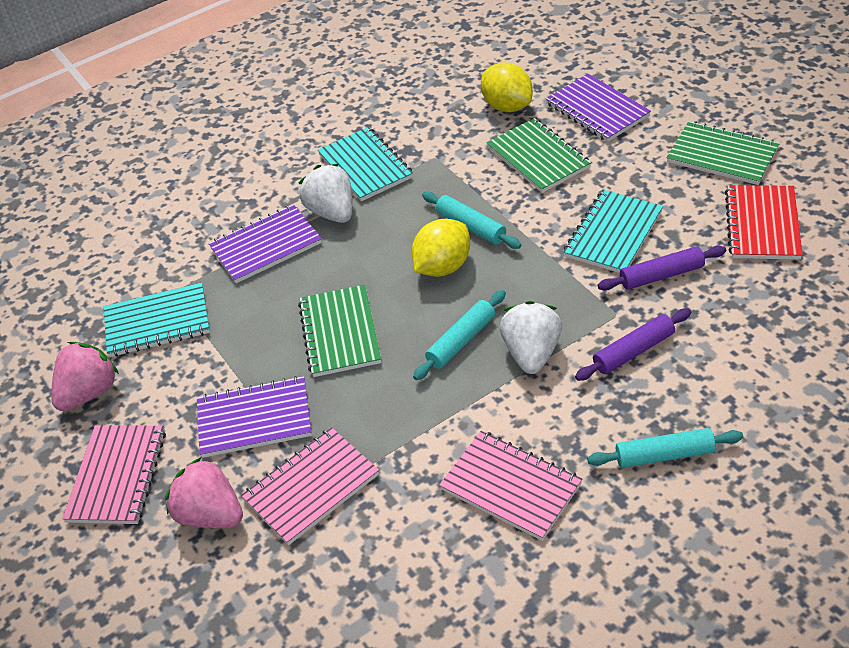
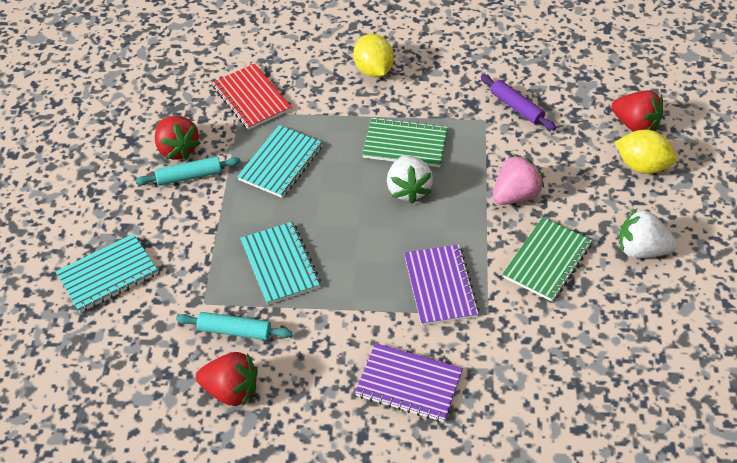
green notebook: [298,284,381,377] [487,118,591,193] [667,121,780,185] = 3 -> [362,117,448,167] [502,217,592,302] = 2
pink notebook: [62,425,166,524] [241,427,379,545] [439,431,582,541] = 3 -> none = 0
pink strawberry: [51,342,119,411] [165,457,243,528] = 2 -> [493,154,544,205] = 1
purple notebook: [197,376,312,458] [209,204,322,283] [546,74,651,142] = 3 -> [355,343,463,422] [404,244,479,326] = 2
purple rolling pin: [575,308,691,381] [598,246,726,291] = 2 -> [481,75,556,131] = 1
red strawberry: none = 0 -> [155,116,201,160] [196,352,258,407] [611,90,664,132] = 3
turquoise rolling pin: [413,290,506,380] [422,192,521,249] [587,428,743,468] = 3 -> [135,157,240,186] [176,312,292,340] = 2

